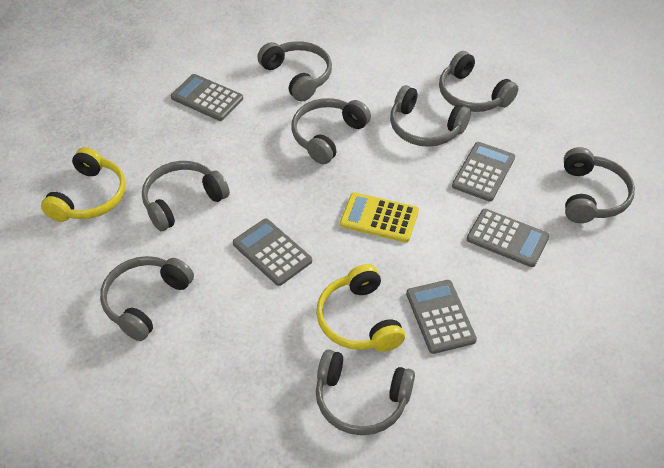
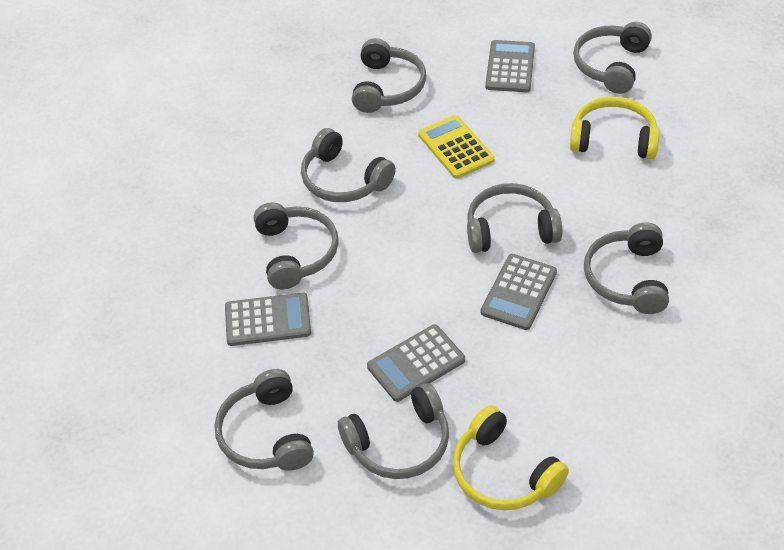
grey calculator: [171,74,243,121] [233,219,312,286] [406,280,477,354] [452,142,515,202] [467,209,550,267] = 5 -> [225,293,311,346] [367,324,465,402] [481,254,557,330] [485,40,535,92] = 4

